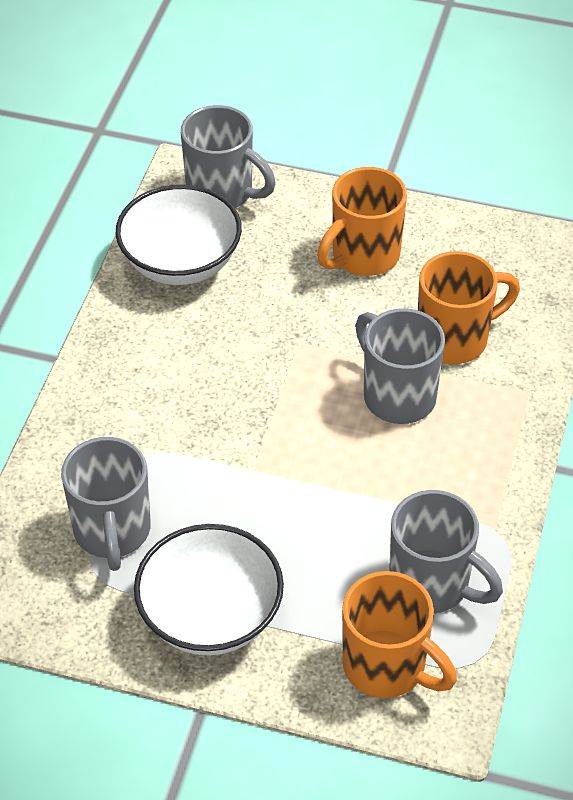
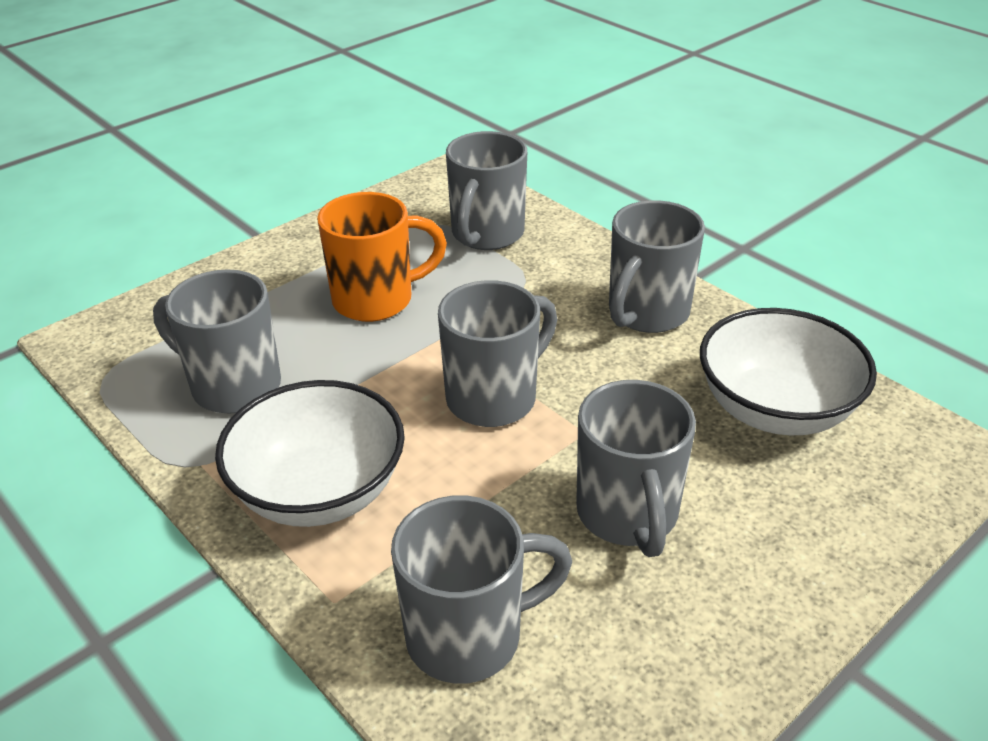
grey mug: [61,437,151,571] [181,105,276,208] [355,308,445,424] [389,490,503,613] = 4 -> [153,269,281,414] [391,495,572,684] [438,280,557,427] [446,131,527,250] [576,380,696,557] [609,200,705,333] = 6
orange mug: [317,167,407,276] [342,571,457,698] [418,251,520,364] = 3 -> [317,192,447,322] = 1

